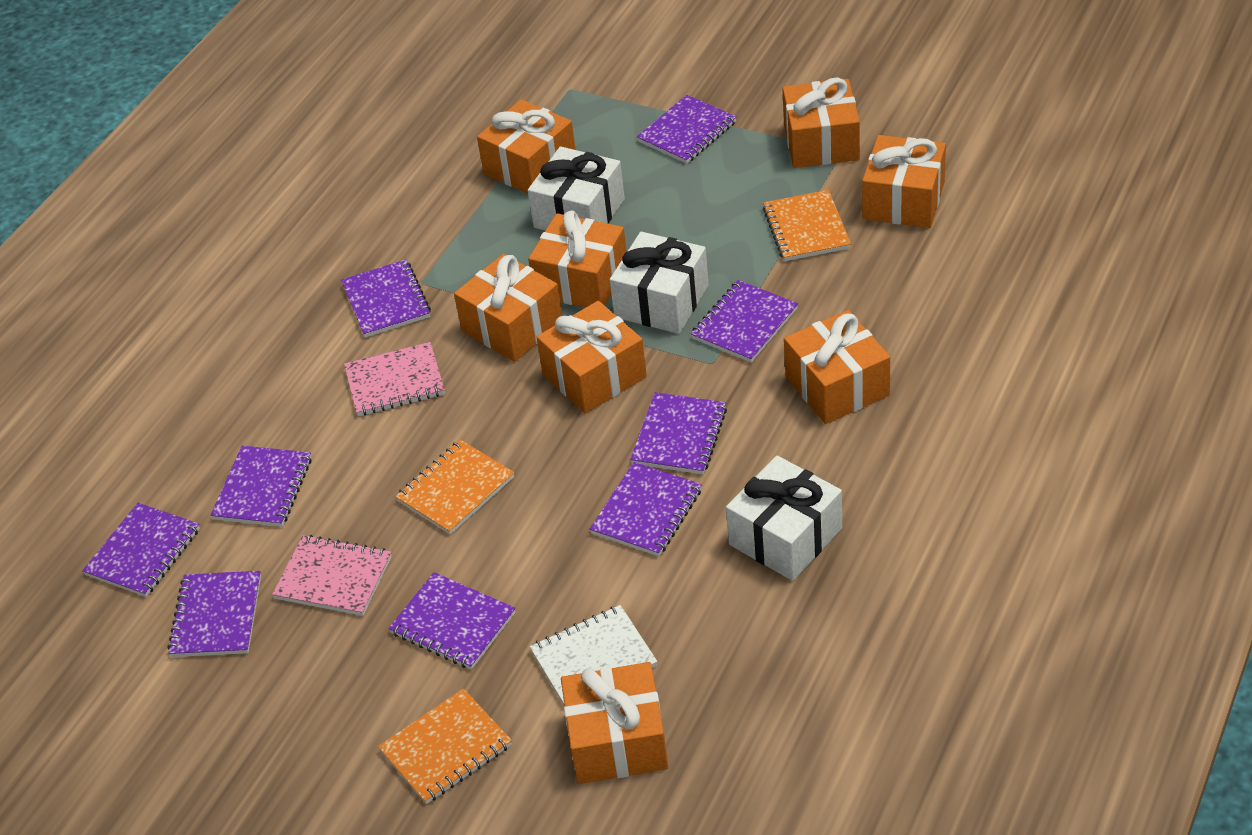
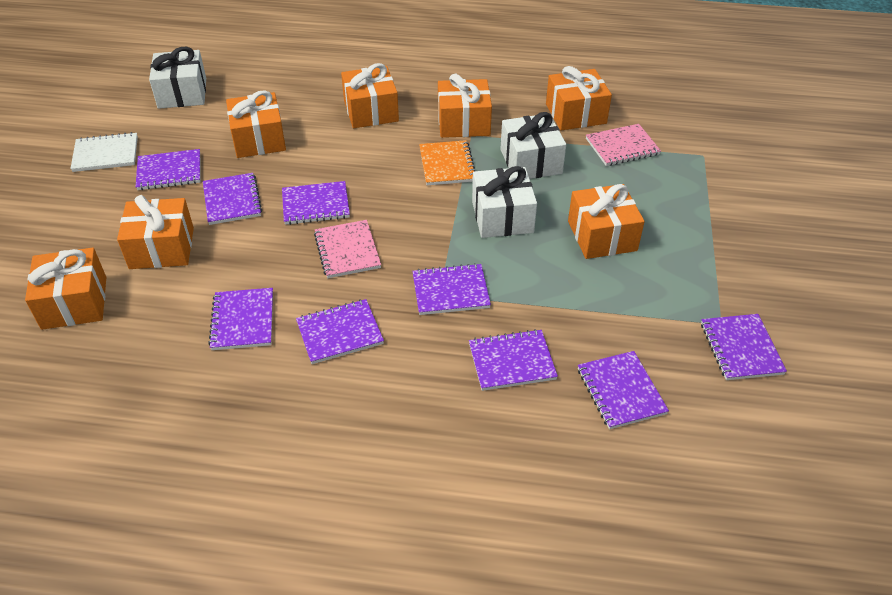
orange gift: [454,254,562,362] [477,99,576,194] [528,210,626,308] [536,301,647,414] [561,662,668,784] [782,78,860,168] [784,310,890,424] [862,135,946,228] = 8 -> [25,248,106,330] [117,195,194,269] [226,90,286,158] [341,63,399,128] [438,74,492,138] [546,66,612,130] [568,184,645,259] = 7
orange notebook: [378,688,512,804] [395,440,514,534] [763,190,851,261] = 3 -> [419,140,475,185] = 1

